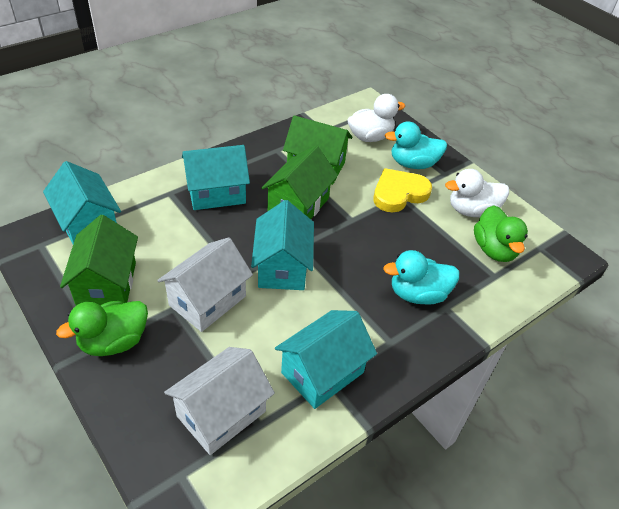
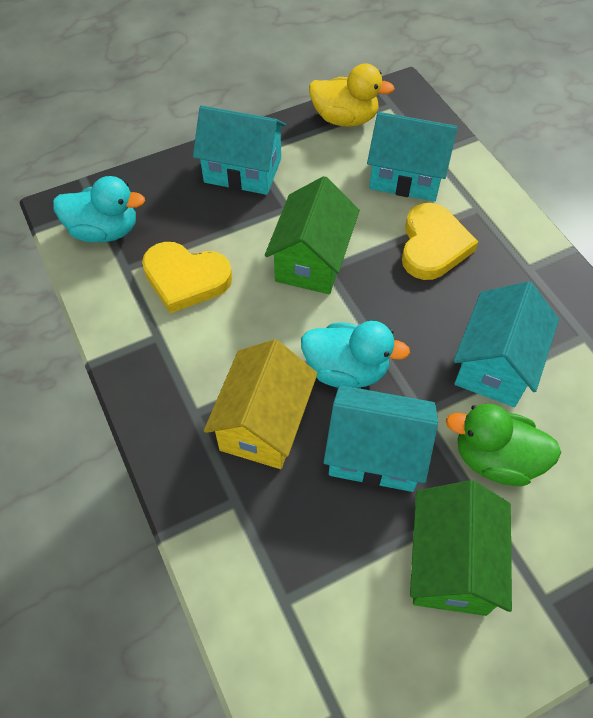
green duck: [56,301,148,356] [474,205,528,262] = 2 -> [446,404,561,486] = 1
green house: [60,215,138,305] [261,145,338,219] [283,115,352,185] = 3 -> [265,176,359,294] [410,480,512,616] = 2
white duck: [347,94,405,142] [445,169,509,217] = 2 -> none = 0
white house: [157,237,253,332] [164,347,275,455] = 2 -> none = 0
yellow duck: none = 0 -> [309,63,395,127] = 1
yellow heart: [373,168,432,212] = 1 -> [142,242,232,313] [402,203,478,280] = 2
yellow house: none = 0 -> [204,339,318,469] = 1

